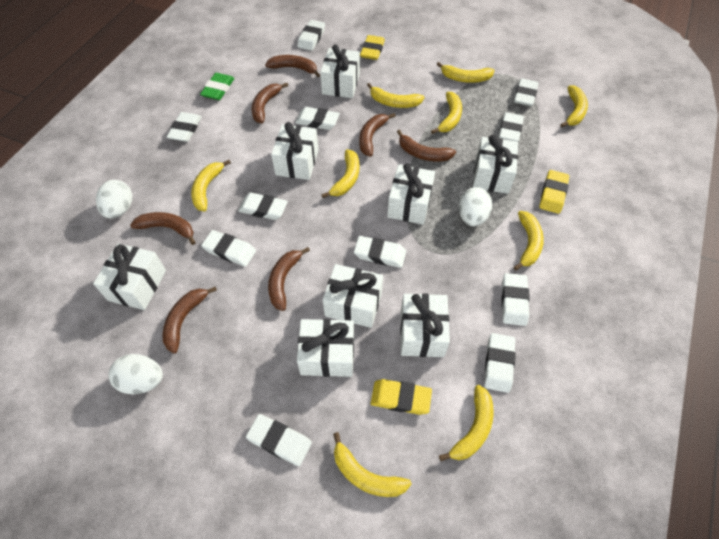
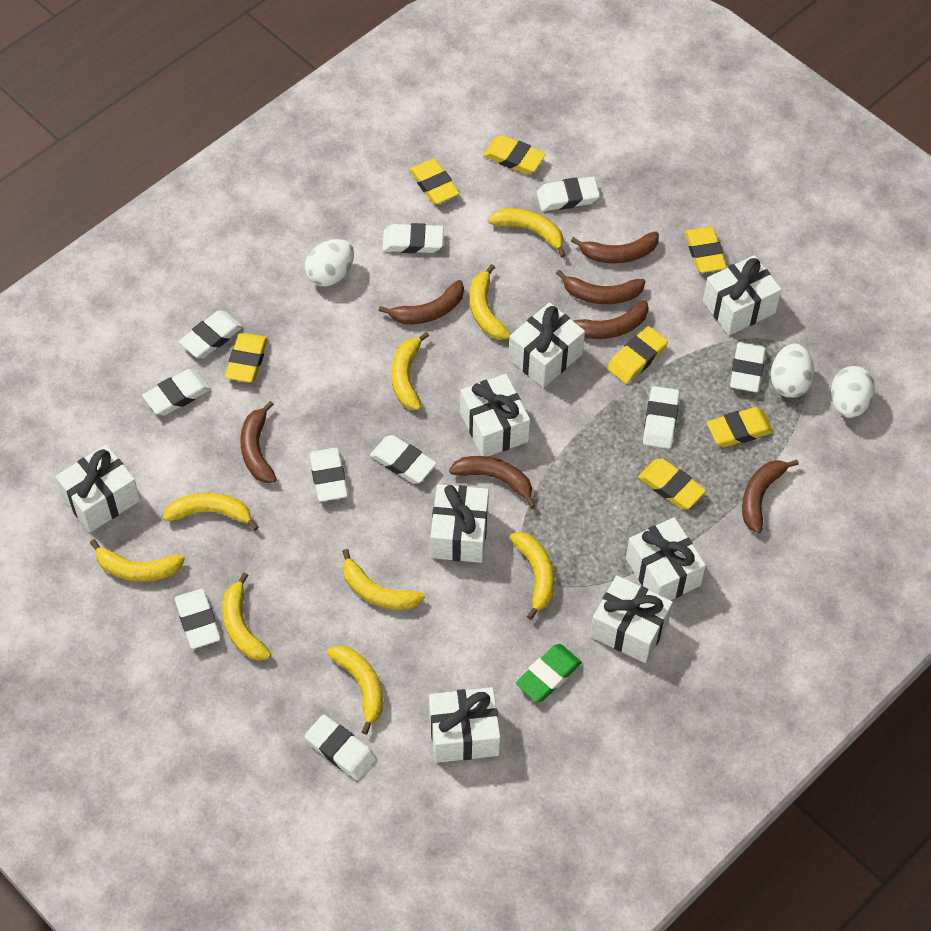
white eraser: [167,112,202,142] [201,230,256,267] [238,192,288,220] [246,414,312,466] [295,107,340,130] [297,20,325,51] [354,236,406,268] [484,333,516,393] [499,112,524,141] [502,273,530,326] [514,78,539,106] = 11 -> [142,369,211,415] [174,589,221,649] [179,310,243,358] [304,714,376,780] [309,448,348,502] [370,435,437,483] [382,223,444,253] [537,177,600,211] [643,386,680,449] [730,342,766,392] = 10
yellow eraser: [360,35,385,60] [371,379,432,415] [539,170,569,214] = 3 -> [225,333,268,383] [409,159,460,204] [483,135,546,174] [607,326,668,384] [638,459,706,509] [685,227,727,273] [707,407,774,447] = 7

